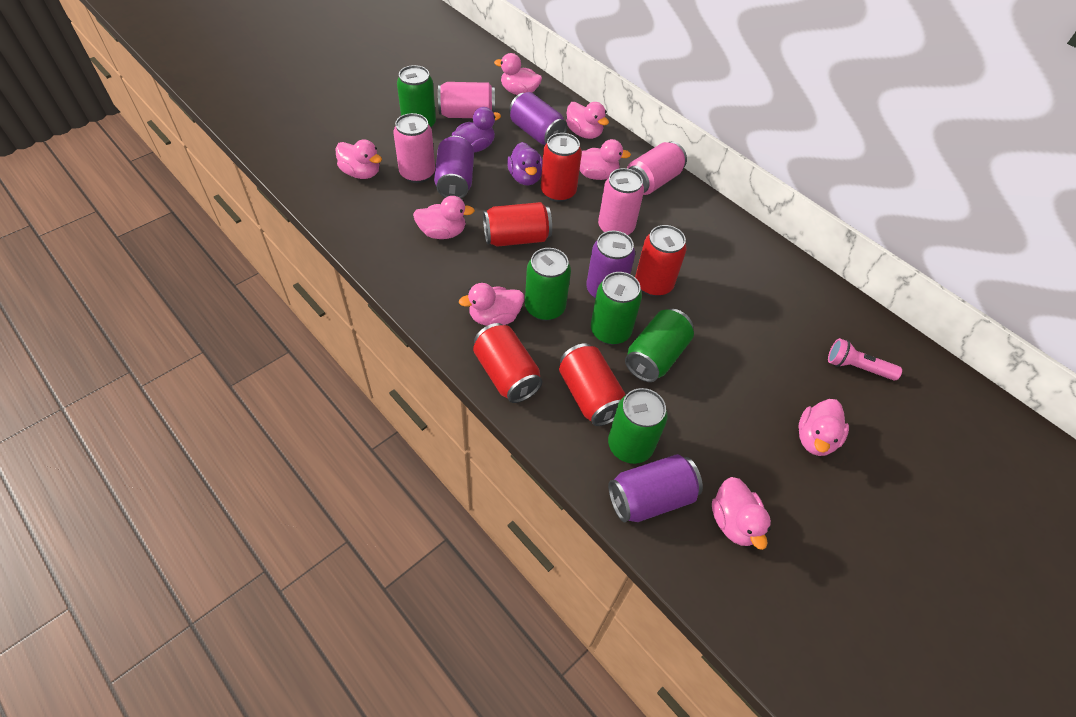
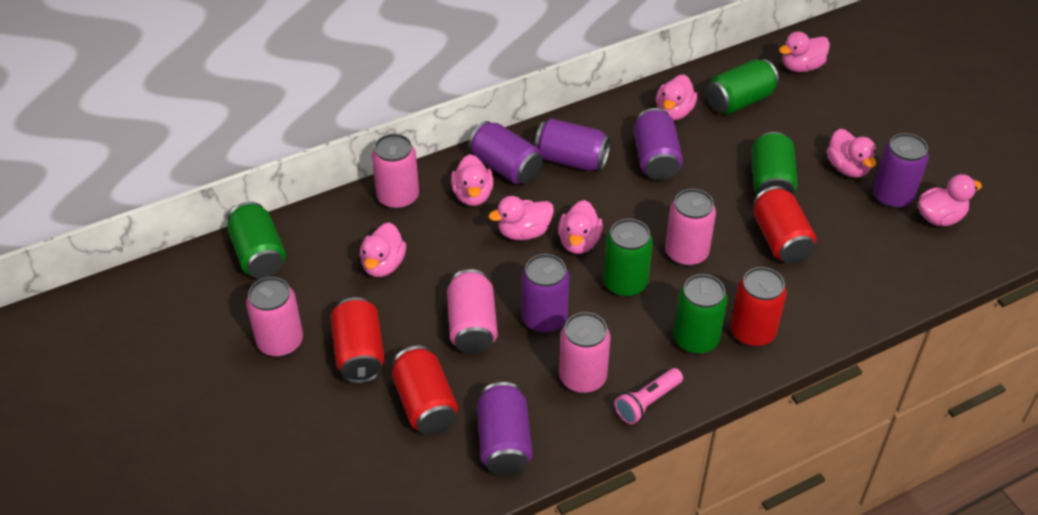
pink can: [393,113,435,183] [438,82,495,118] [598,168,644,235] [627,141,687,195] = 4 -> [246,277,303,357] [372,134,419,210] [447,269,498,354] [559,312,611,393] [665,189,716,266] = 5
purple can: [434,136,474,198] [509,92,568,145] [586,231,635,299] [608,454,703,522] = 4 -> [469,121,543,184] [477,382,533,476] [521,254,570,333] [534,118,611,171] [634,108,683,180] [873,133,929,209] = 6
purple duck: [452,107,501,152] [507,142,543,185] = 2 -> none = 0
red can: [473,323,542,403] [483,202,552,247] [541,133,582,202] [559,343,626,426] [635,225,687,297] = 5 -> [330,297,385,383] [392,346,458,435] [730,267,787,347] [753,186,816,263] = 4

